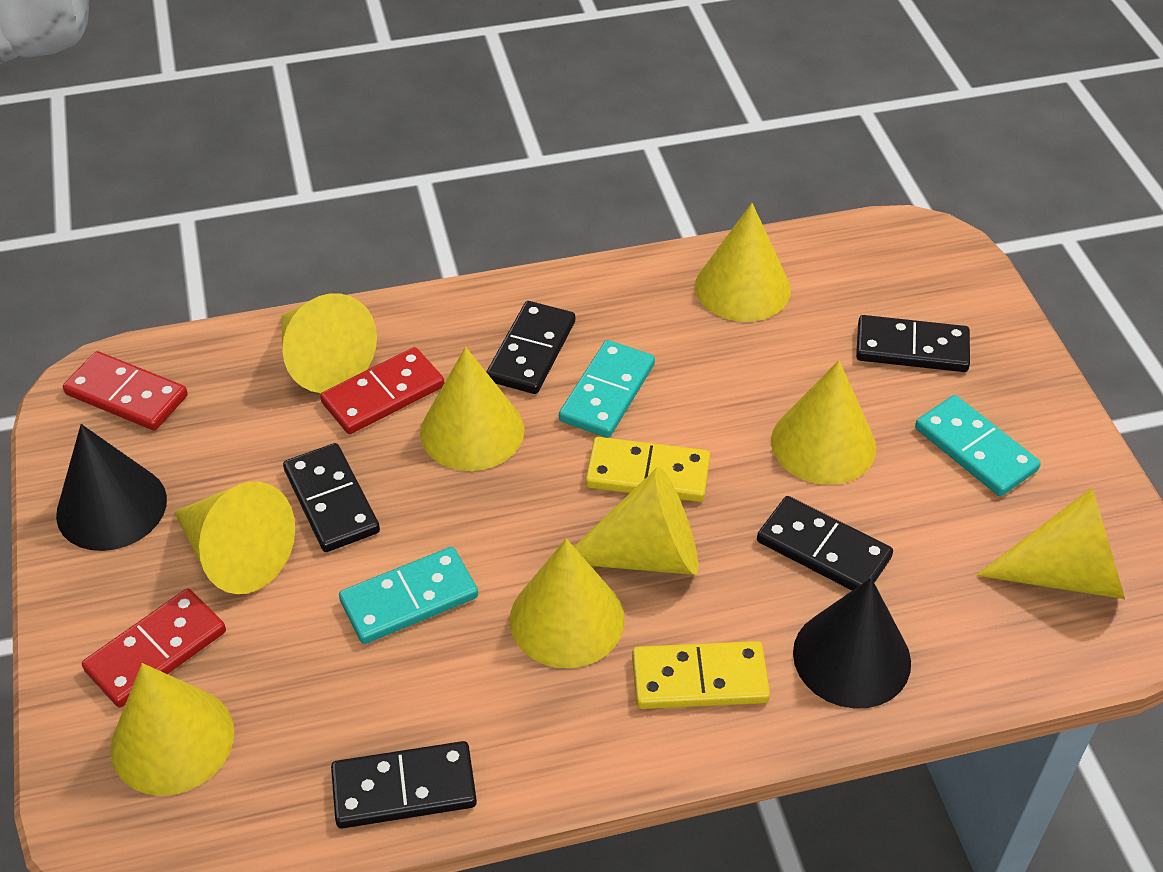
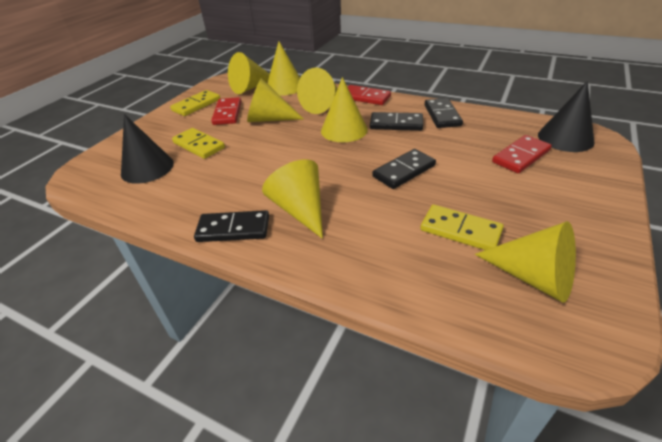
black domino: [283,443,380,552] [331,741,477,829] [487,301,575,394] [757,496,893,590] [856,315,970,372] = 5 -> [194,210,269,242] [370,112,423,131] [372,149,436,189] [424,98,463,128] = 4
turquoise domino: [339,547,478,644] [559,340,655,438] [915,395,1041,496] = 3 -> none = 0
yellow cone: [110,663,234,796] [174,482,295,594] [282,293,377,393] [420,347,525,471] [510,539,625,668] [574,467,698,575] [695,203,791,322] [771,360,876,485] [976,488,1125,599] = 9 -> [228,52,270,94] [247,78,304,122] [262,159,323,239] [267,41,300,96] [297,67,338,114] [321,77,368,142] [475,221,576,303] = 7
yellow domino: [586,437,710,502] [632,641,770,709] = 2 -> [170,90,220,116] [172,128,225,159] [420,205,504,250] = 3

